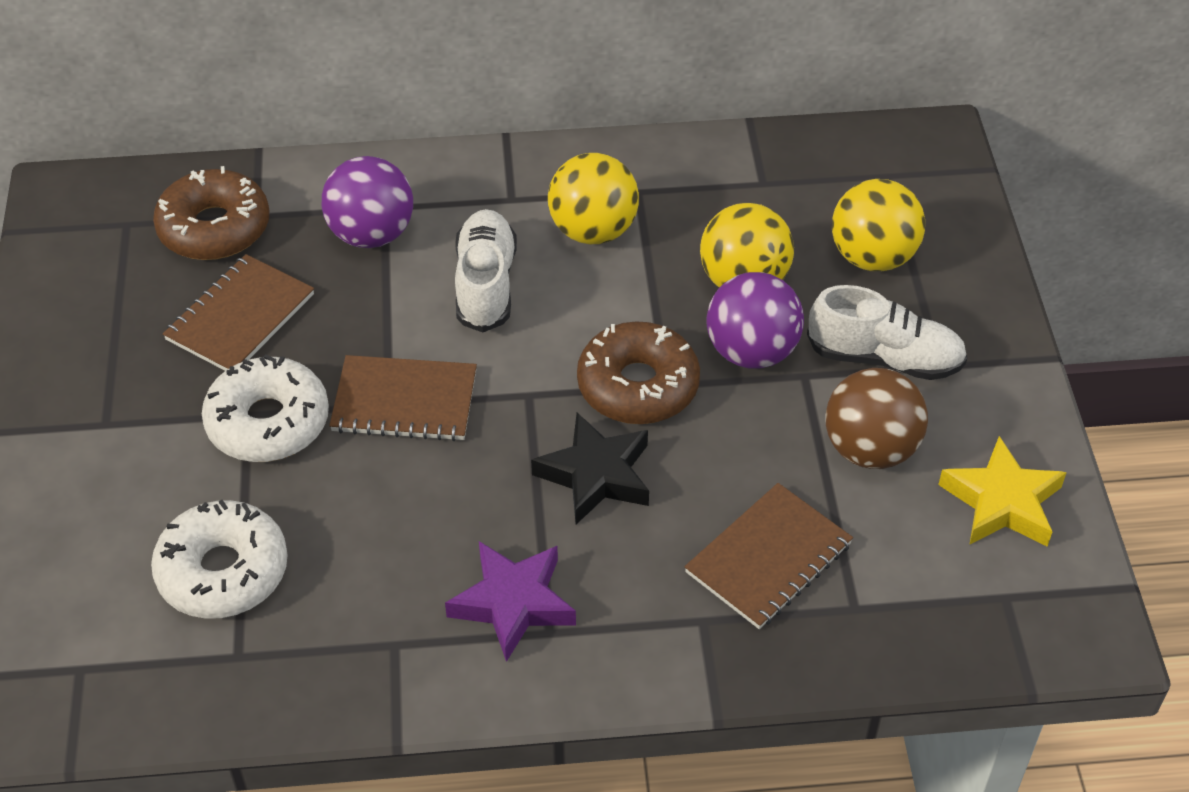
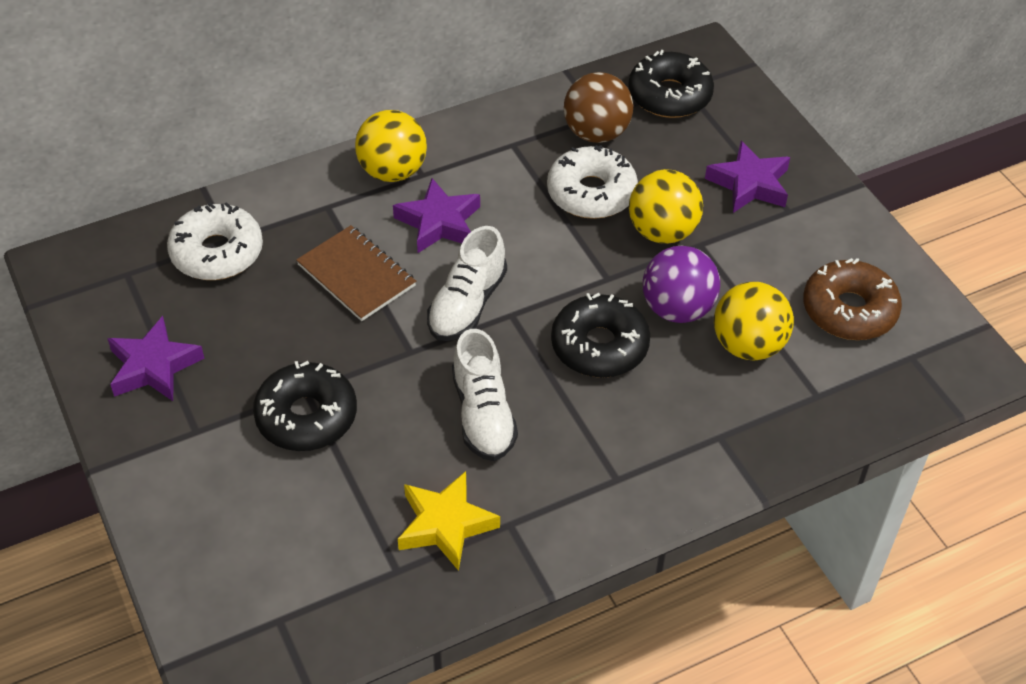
black donut: none = 0 -> [253,361,357,451] [551,293,650,378] [628,50,714,118] = 3
black star: [531,413,649,524] = 1 -> none = 0
brown donut: [153,166,269,260] [577,322,700,424] = 2 -> [803,258,902,340] = 1
brown notebook: [163,254,314,371] [329,355,477,441] [684,483,853,629] = 3 -> [296,225,416,321] = 1
purple ball: [322,156,413,248] [706,272,804,369] = 2 -> [643,246,720,323] = 1
purple star: [445,541,576,662] = 1 -> [107,316,204,401] [393,178,480,253] [705,141,790,213] = 3

